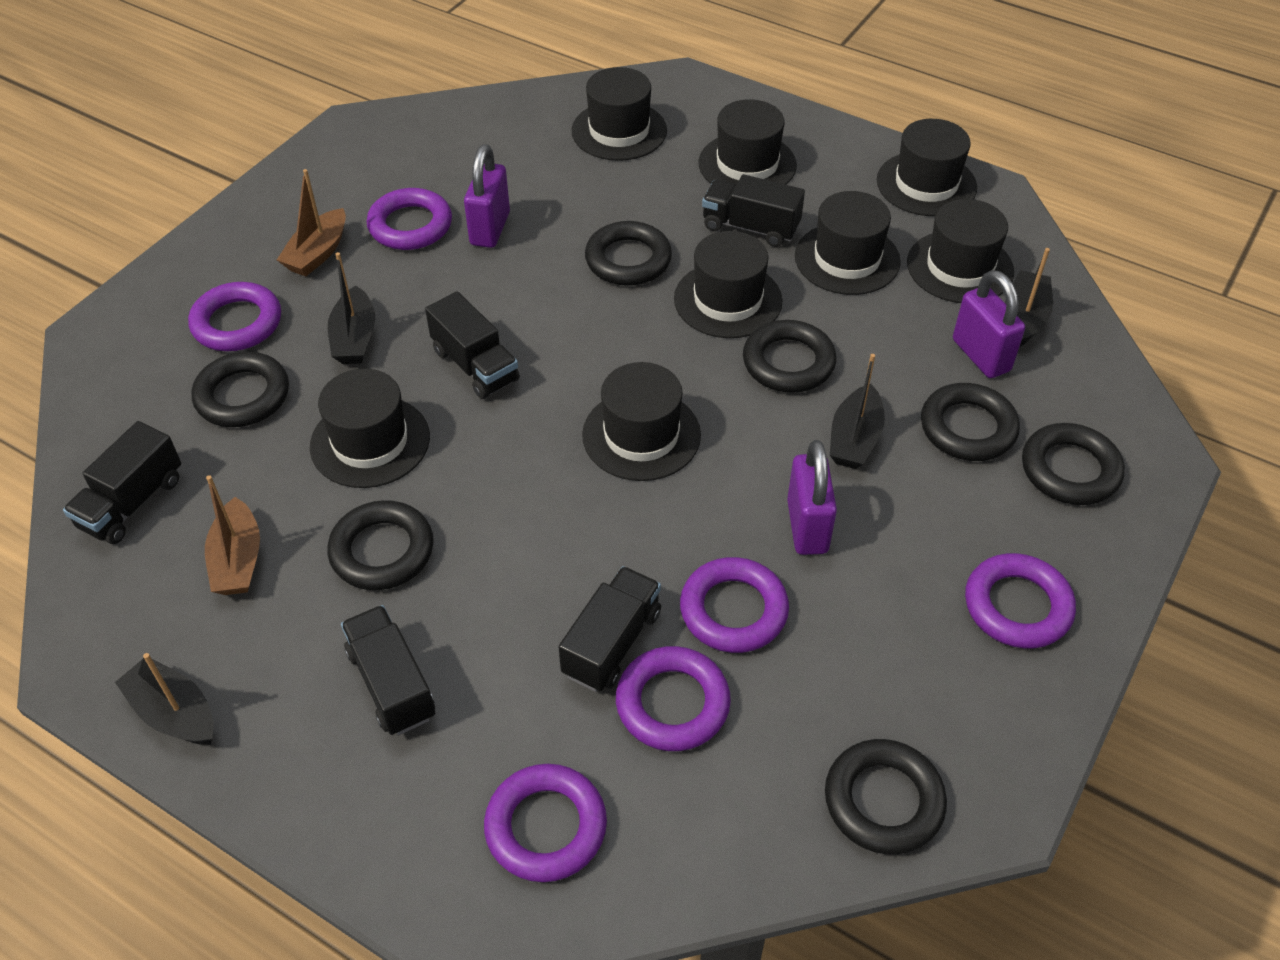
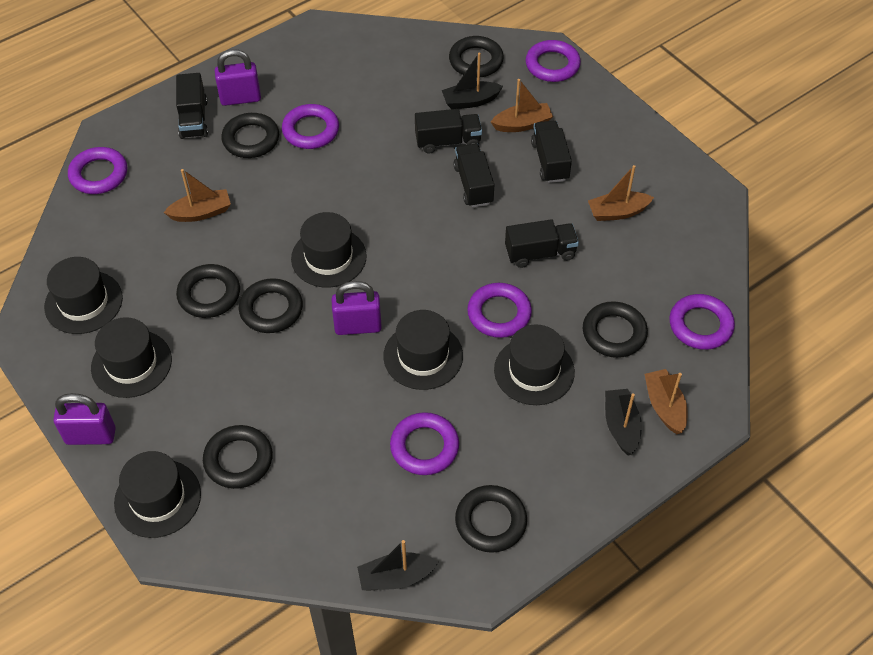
black boat: [115,653,214,745] [328,252,375,364] [830,354,885,469] [1005,248,1053,346] = 4 -> [357,540,439,590] [442,53,503,109] [605,389,642,455] = 3
black hat: [310,369,430,488] [571,67,667,161] [582,362,701,481] [674,231,782,338] [699,99,797,185] [795,191,901,295] [877,119,977,216] [907,199,1014,303] = 8 -> [44,257,123,334] [91,317,172,398] [114,451,201,538] [291,212,367,288] [383,310,463,390] [494,324,575,405] = 6
brown boat: [205,475,260,595] [277,169,346,276] = 2 -> [164,169,231,222] [491,79,553,132] [588,165,654,221] [644,369,687,434] = 4

